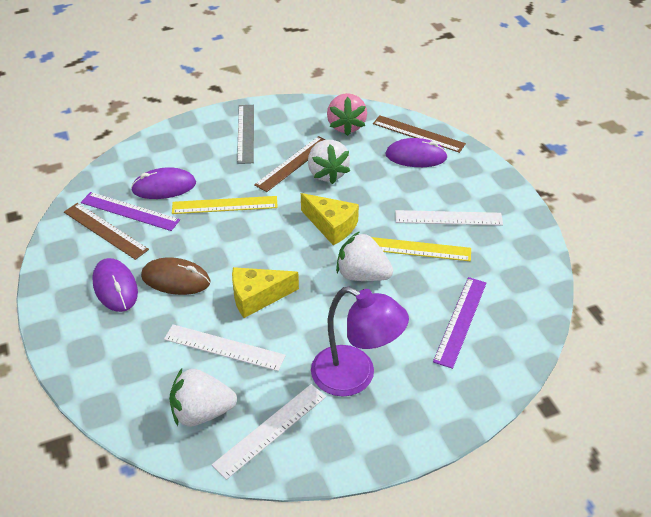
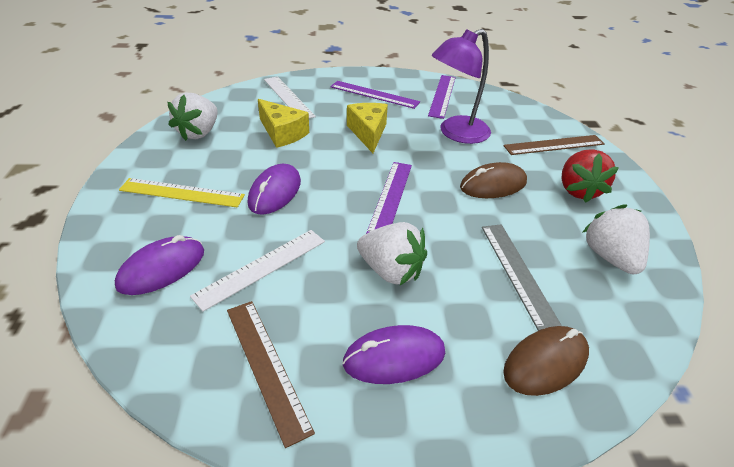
brown mouse: [141,257,211,295] = 1 -> [460,162,527,198] [503,326,589,396] = 2
brown ruler: [64,203,149,260] [254,136,326,192] [373,115,466,153] = 3 -> [227,301,315,448] [503,135,605,155] = 2
pink strawberry: [327,93,367,136] = 1 -> none = 0
purple ruler: [81,192,180,231] [433,277,487,369] = 2 -> [330,81,420,109] [366,162,412,234] [428,75,456,119] = 3
red strawberry: none = 0 -> [562,149,619,203] = 1
white ruler: [164,324,286,371] [212,384,326,480] [395,210,503,226] = 3 -> [190,230,325,311] [264,76,316,119] = 2
yellow ruler: [172,196,278,214] [371,237,471,261] = 2 -> [119,178,245,207] = 1

